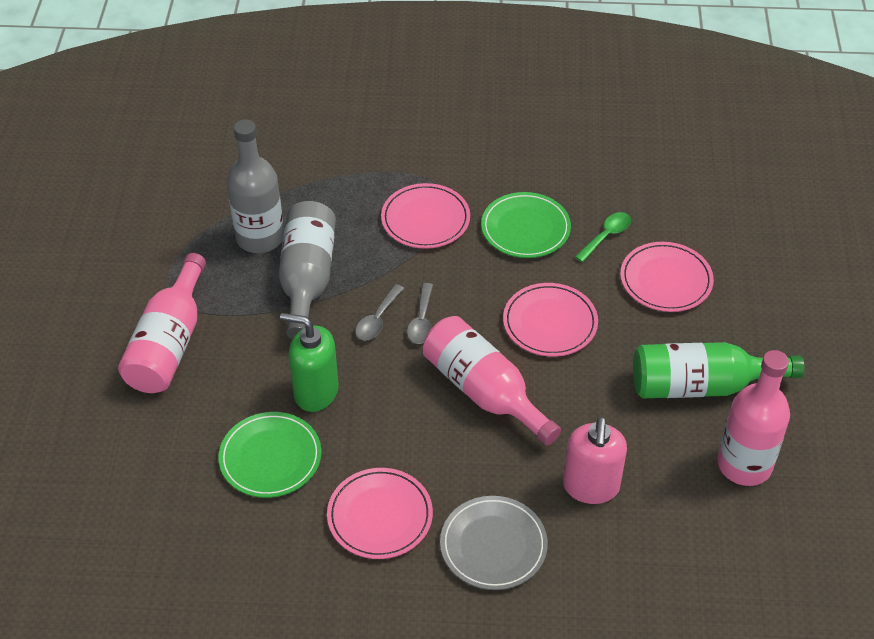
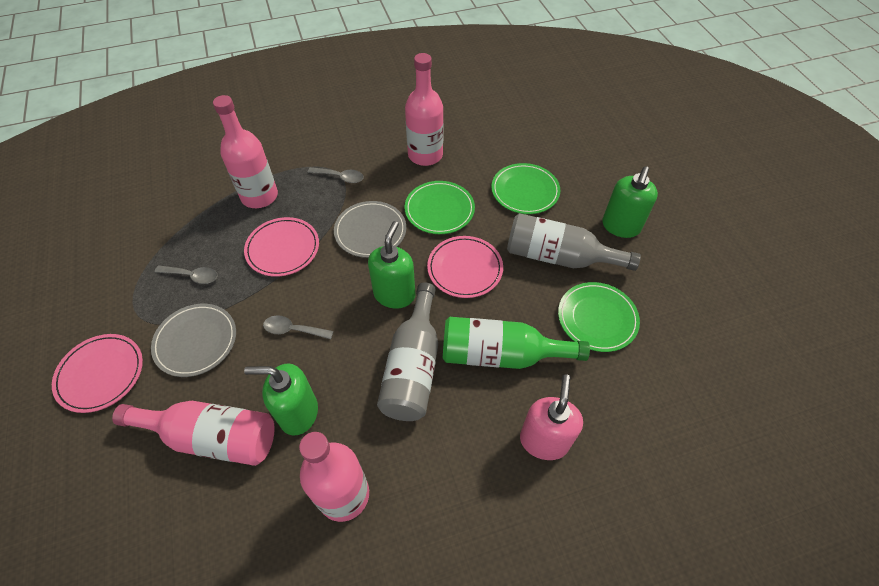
green plate: [218,412,322,498] [481,192,571,258] = 2 -> [404,181,475,234] [491,163,560,214] [558,282,640,352] = 3
green soap dispenser: [280,313,339,412] = 1 -> [244,364,318,436] [368,221,416,308] [602,166,658,238] = 3
green spoon: [575,212,631,262] = 1 -> none = 0
grey plate: [440,496,548,590] = 1 -> [151,304,236,377] [334,201,406,258] = 2
grey spoon: [355,284,404,341] [407,283,433,344] = 2 -> [155,266,218,284] [263,315,334,339] [307,167,364,183] = 3
pink bottle: [118,253,206,393] [423,316,561,446] [717,350,790,486] = 3 -> [112,401,275,466] [213,95,278,208] [299,432,369,522] [405,53,444,166] = 4
pink plate: [327,468,433,559] [381,183,470,249] [503,283,598,357] [620,242,714,312] = 4 -> [52,334,143,413] [244,217,319,277] [427,236,503,298] = 3

